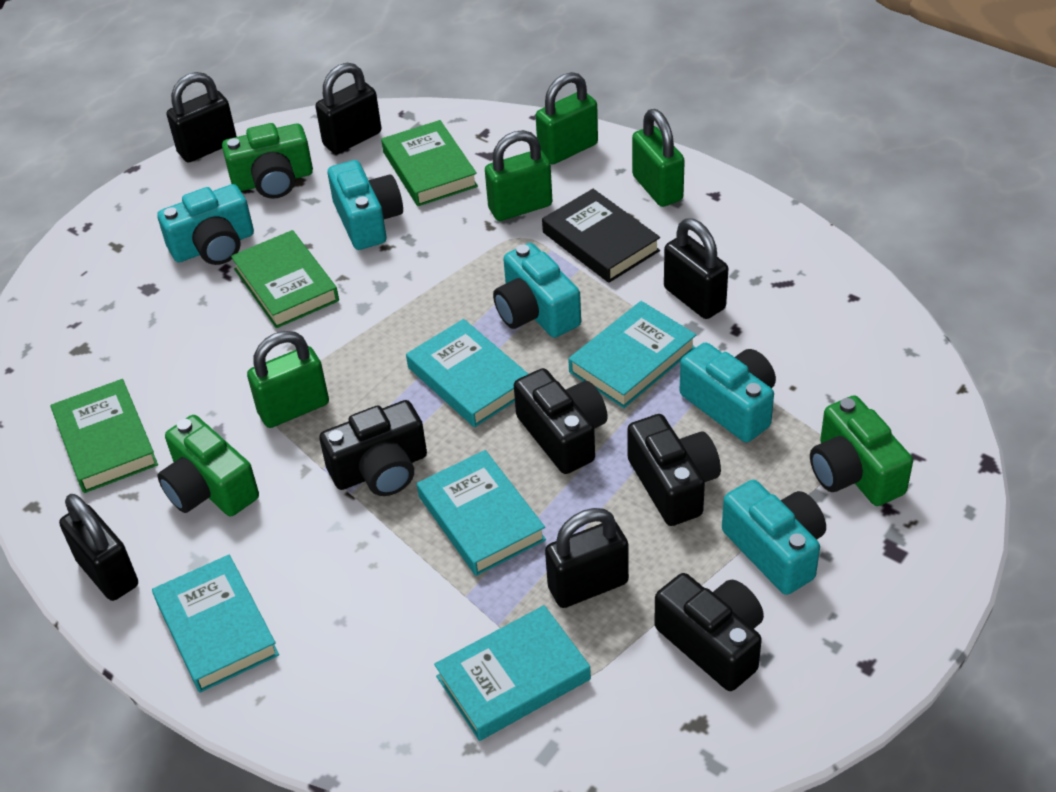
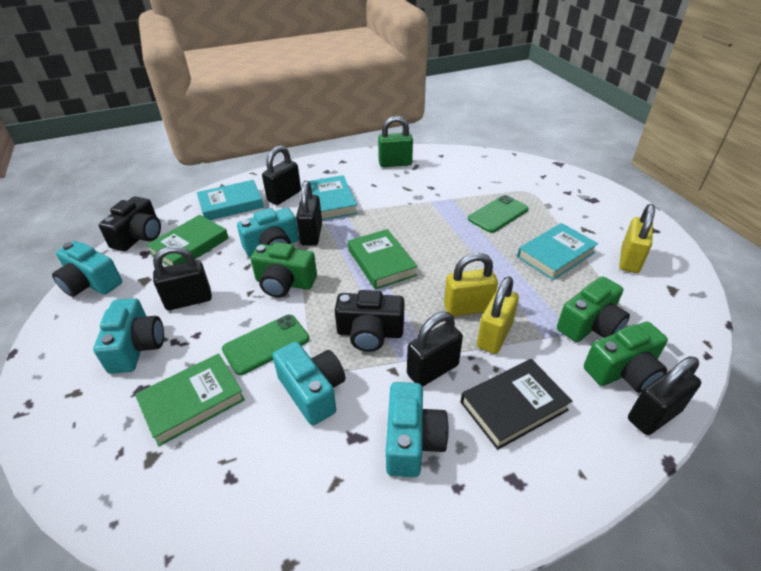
black camera: [319,400,427,496] [514,368,608,474] [627,414,721,526] [654,573,764,691] = 4 -> [99,196,161,251] [335,290,405,352] = 2
green padlock: [247,331,329,428] [485,130,552,221] [536,72,598,165] [632,109,685,207] = 4 -> [378,116,413,167] = 1
green phone: none = 0 -> [222,315,309,375] [468,195,529,233] = 2
turquoise book: [152,555,279,693] [406,319,528,427] [417,450,546,576] [434,605,591,741] [568,301,696,408] = 5 -> [197,180,264,220] [309,175,358,220] [517,223,598,280] = 3
yellow padlock: none = 0 -> [444,253,498,317] [477,276,519,354] [619,204,655,273] = 3

